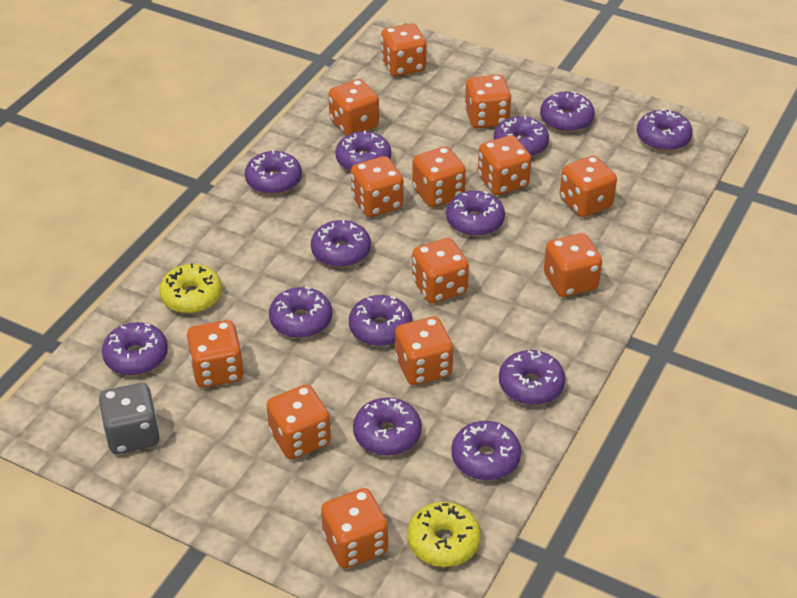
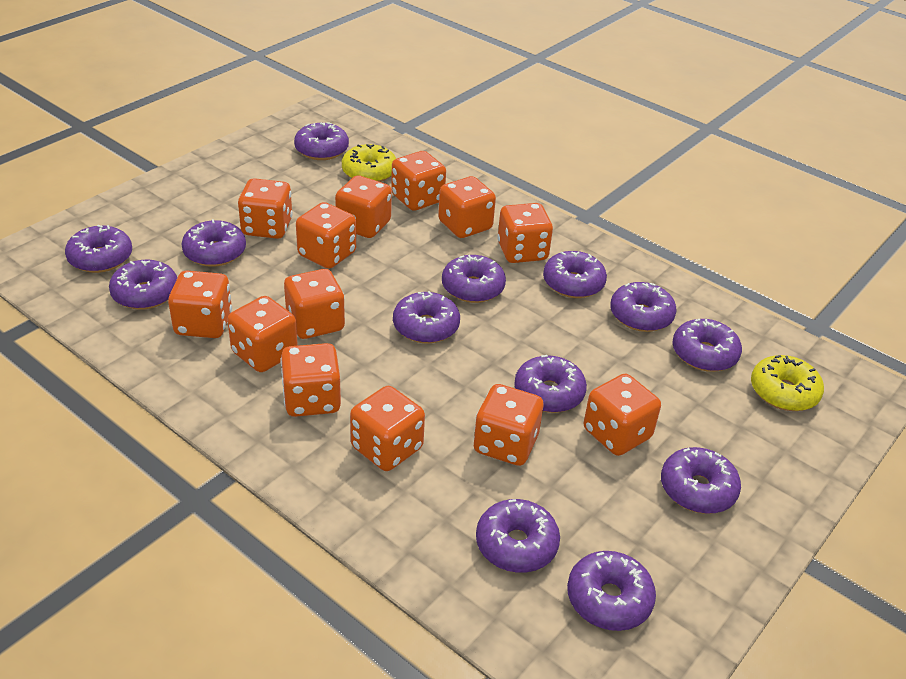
grey dice: [99,383,160,454] = 1 -> none = 0

